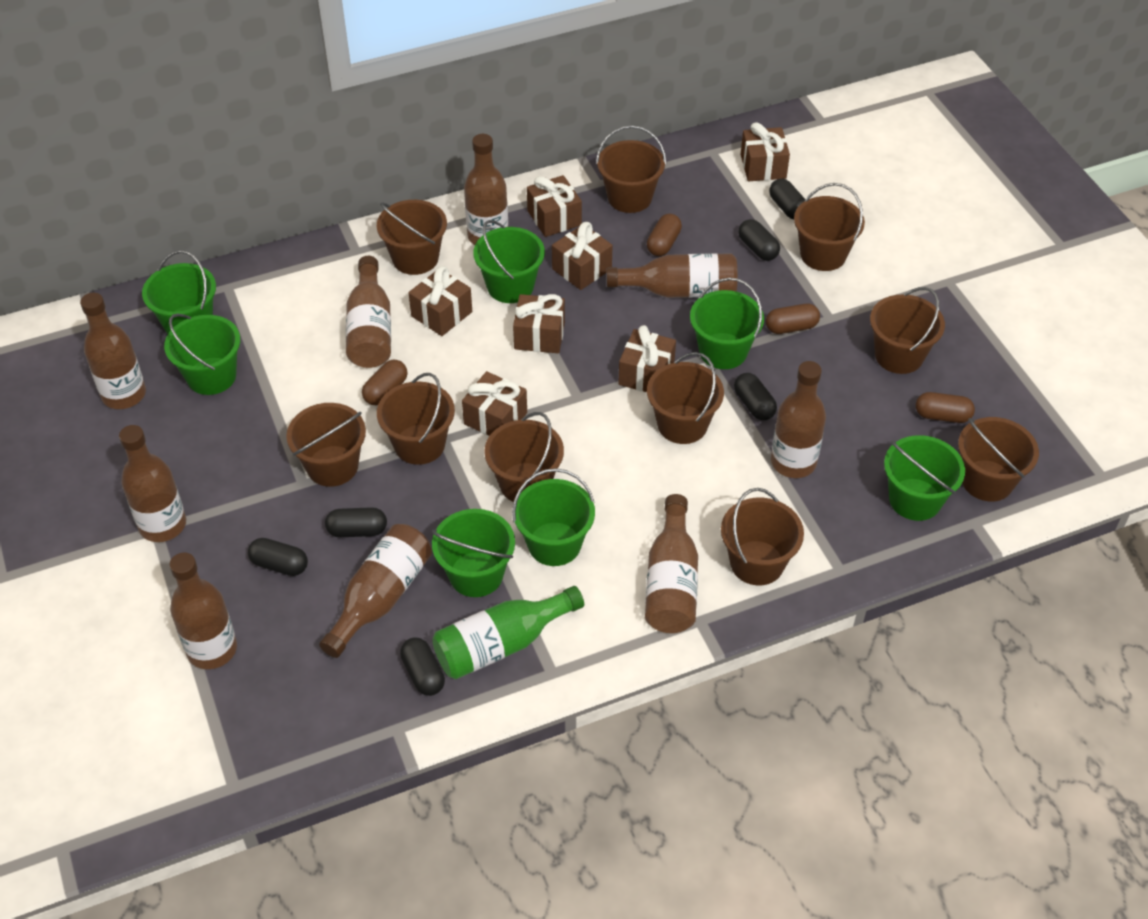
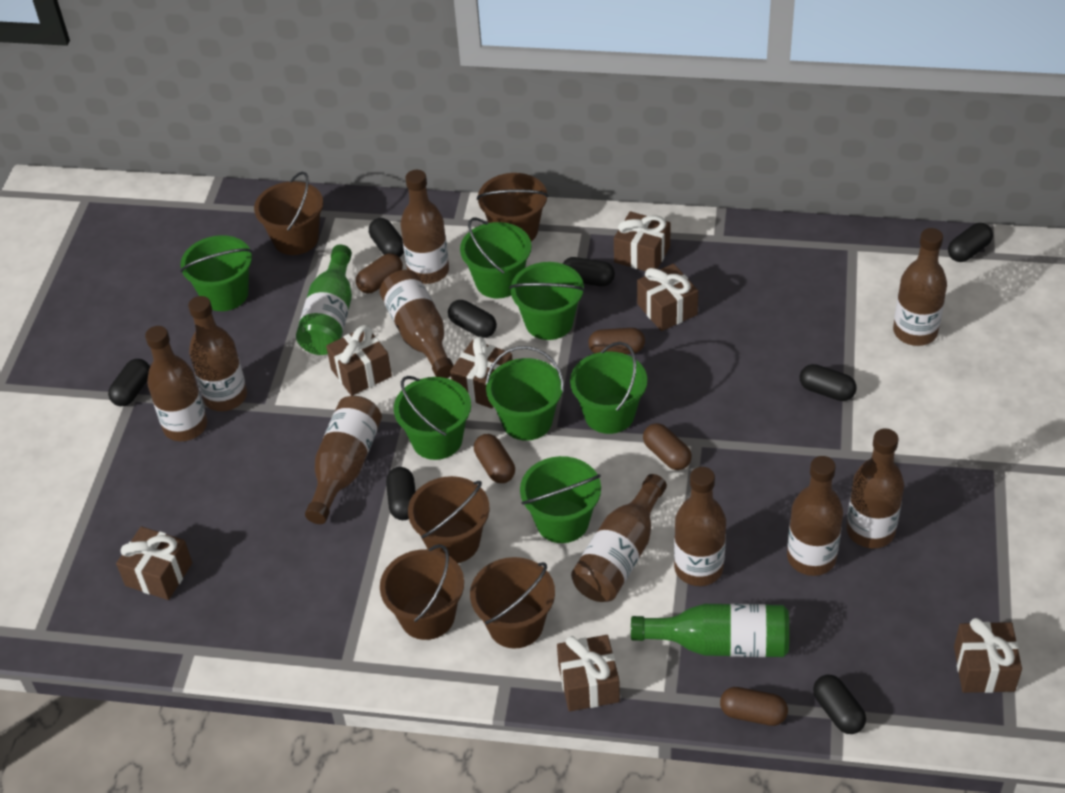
black capsule: [248,538,308,576] [325,507,387,537] [400,637,445,696] [734,373,777,420] [738,219,780,261] [769,179,805,219] = 6 -> [108,359,150,406] [369,218,404,257] [386,467,416,520] [448,300,497,338] [563,257,615,286] [800,364,857,401] [813,675,866,734] [948,223,993,262] = 8
brown bottle: [80,293,146,409] [119,425,186,542] [169,553,237,669] [319,524,432,658] [346,256,391,368] [464,134,508,245] [606,253,738,298] [645,494,698,633] [771,361,826,478] = 9 -> [145,326,207,441] [188,296,247,411] [305,396,382,524] [380,270,454,378] [400,170,449,284] [571,474,667,602] [674,467,726,586] [787,456,843,576] [846,428,904,548] [893,228,947,346] = 10
brown bucket: [286,403,366,487] [377,200,447,275] [377,373,455,465] [484,412,564,502] [596,126,666,213] [647,352,724,444] [721,488,804,586] [794,183,865,271] [870,287,945,374] [958,417,1039,502] = 10 -> [254,172,323,255] [380,544,464,640] [408,476,489,563] [470,557,555,648] [477,173,549,242] = 5
brown capsule: [362,360,408,406] [647,214,682,256] [766,304,820,334] [916,392,975,423] = 4 -> [356,253,403,294] [474,434,515,483] [588,328,645,354] [643,423,692,470] [720,687,788,726] = 5
green bottle: [432,586,584,679] = 1 -> [296,245,352,355] [631,604,789,657] = 2

